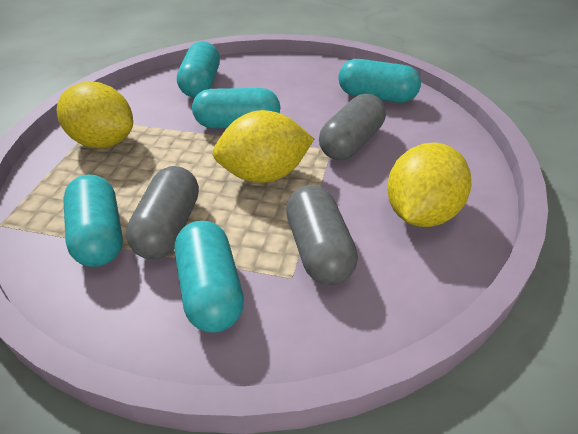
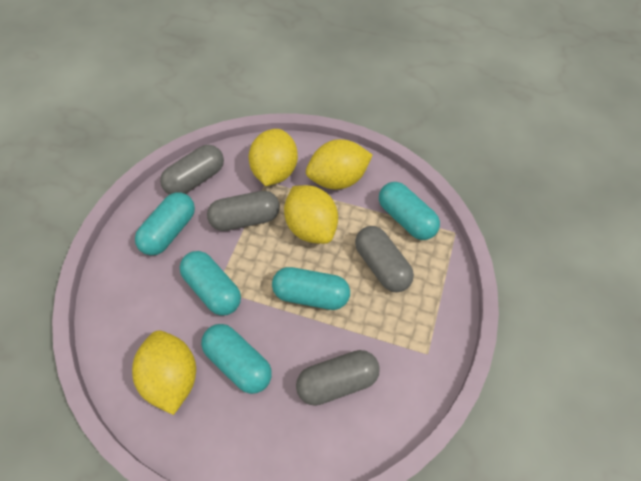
grey capsule: [126,166,199,259] [286,185,358,285] [319,94,386,160] = 3 -> [160,145,224,195] [207,191,280,231] [296,350,380,406] [355,226,414,292] = 4
yellow lemon: [57,82,133,148] [213,110,314,183] [387,142,471,227] = 3 -> [132,330,196,415] [249,129,298,186] [284,185,338,244] [306,139,372,190] = 4

